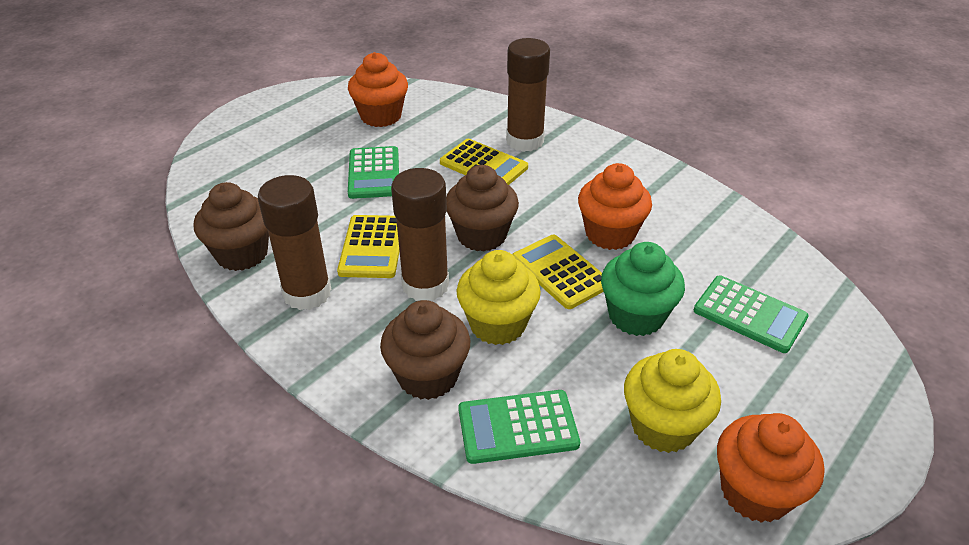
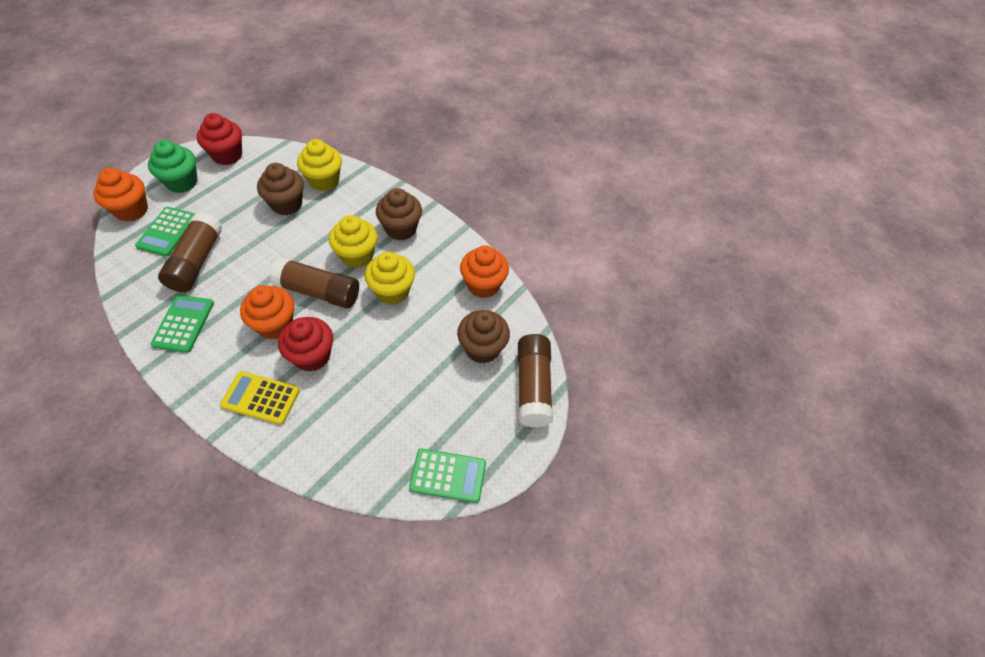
red cupcake: none = 0 -> [197,113,242,165] [278,317,333,372] = 2
yellow calculator: [337,215,400,278] [440,139,528,185] [512,234,604,309] = 3 -> [220,371,300,425] = 1
yellow cupcake: [456,250,541,345] [624,349,721,453] = 2 -> [297,139,342,191] [329,215,378,268] [365,252,415,305] = 3

